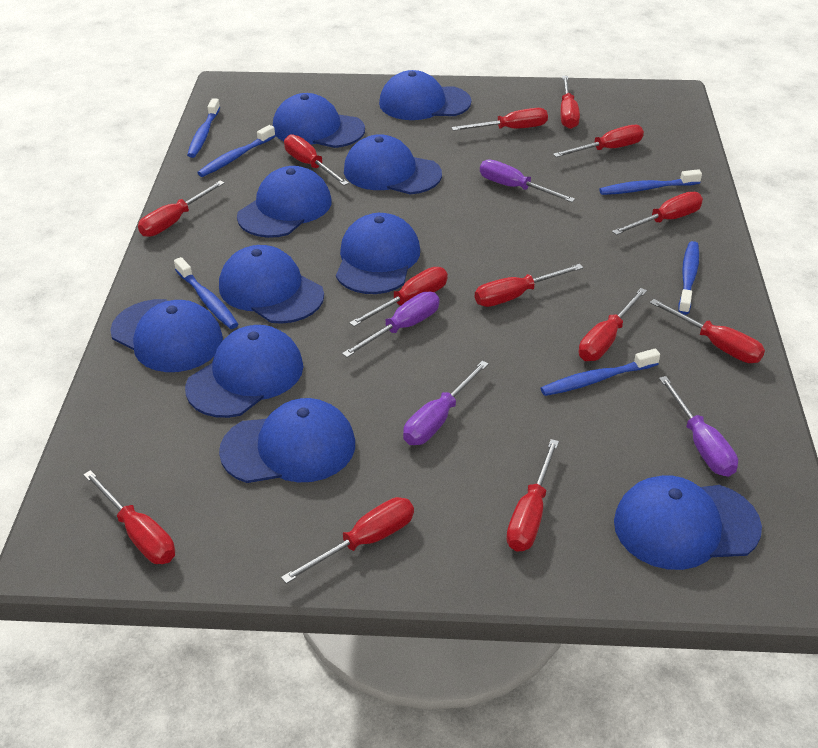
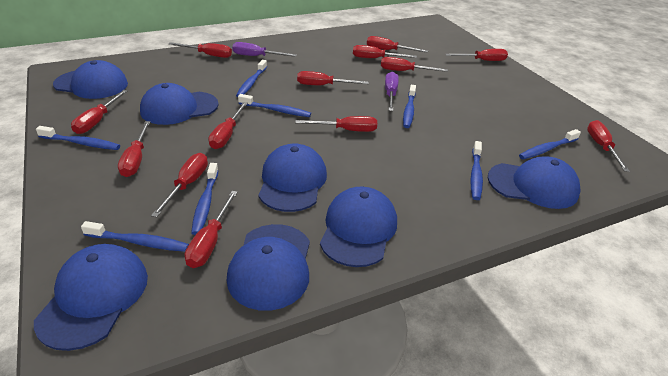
blue cap: [110,299,223,372] [185,325,303,418] [219,245,324,324] [219,398,355,483] [237,166,331,238] [273,93,365,148] [336,213,420,294] [344,134,442,195] [379,70,471,120] [614,475,762,570] = 10 -> [34,244,148,351] [53,60,128,99] [140,83,219,125] [227,224,310,311] [258,144,327,212] [320,187,397,267] [488,156,581,209] = 7
blue toothbrush: [174,257,238,329] [187,98,220,158] [197,125,275,177] [541,349,660,396] [599,169,702,195] [678,241,699,315] = 6 -> [36,126,120,150] [81,221,189,252] [191,163,218,235] [236,60,267,97] [238,94,311,117] [403,85,416,128] [470,141,483,200] [519,129,581,159] = 8
purple screwdriver: [342,292,439,358] [403,361,489,445] [480,159,575,202] [659,376,738,477] = 4 -> [232,42,297,57] [385,72,399,111] = 2

